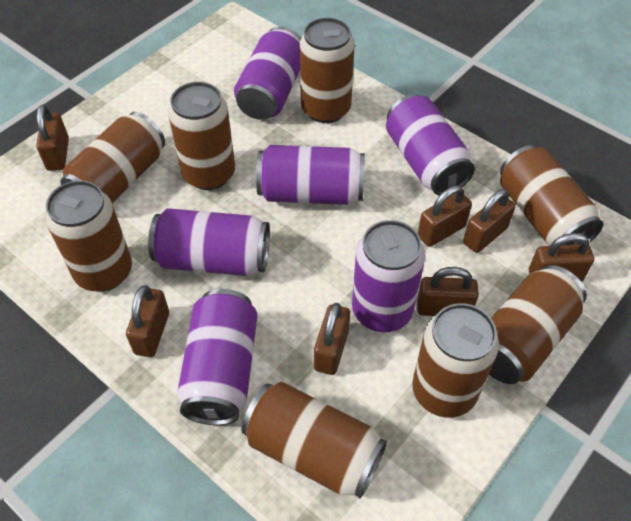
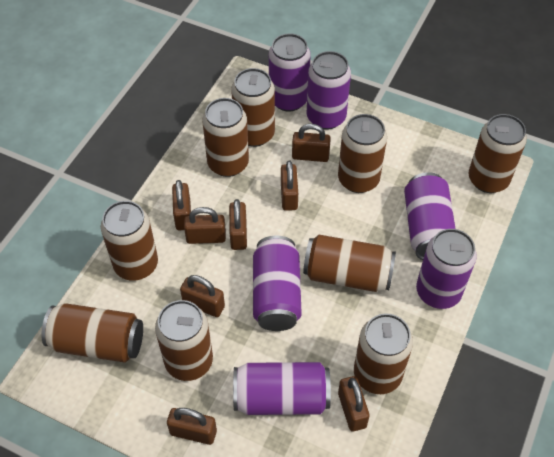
brown can: [46,180,132,292] [61,112,165,203] [168,82,235,190] [241,382,387,498] [300,18,355,123] [412,303,499,418] [489,265,587,384] [500,145,603,246] = 8 -> [41,303,143,363] [101,201,158,281] [155,300,213,381] [202,98,249,177] [231,68,275,147] [303,235,396,292] [338,114,387,193] [354,313,413,394] [468,114,527,193] = 9
brown padlock: [36,105,69,171] [126,285,169,357] [314,303,350,375] [417,267,479,316] [418,185,472,247] [463,189,515,253] [529,233,594,282] = 7 -> [167,408,217,445] [172,180,191,231] [180,275,225,317] [184,207,226,244] [229,199,247,250] [281,160,298,211] [292,124,331,162] [338,376,370,431] = 8

